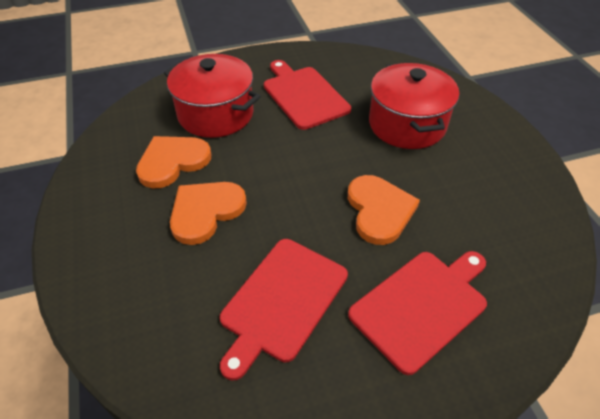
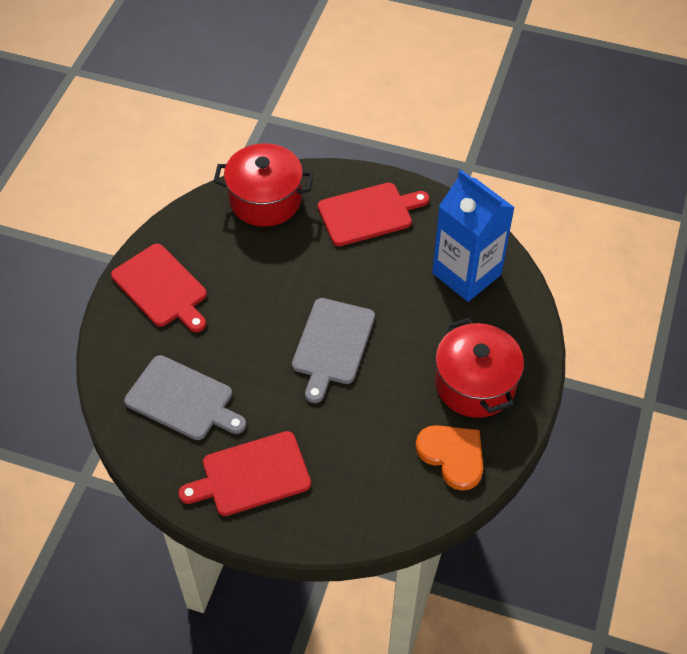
blue carton: none = 0 -> [432,170,515,302] = 1
grey cutting board: none = 0 -> [124,355,246,440] [292,298,375,403] = 2
orange heart: [136,136,211,188] [170,182,247,245] [348,175,420,245] = 3 -> [415,425,483,491] = 1

